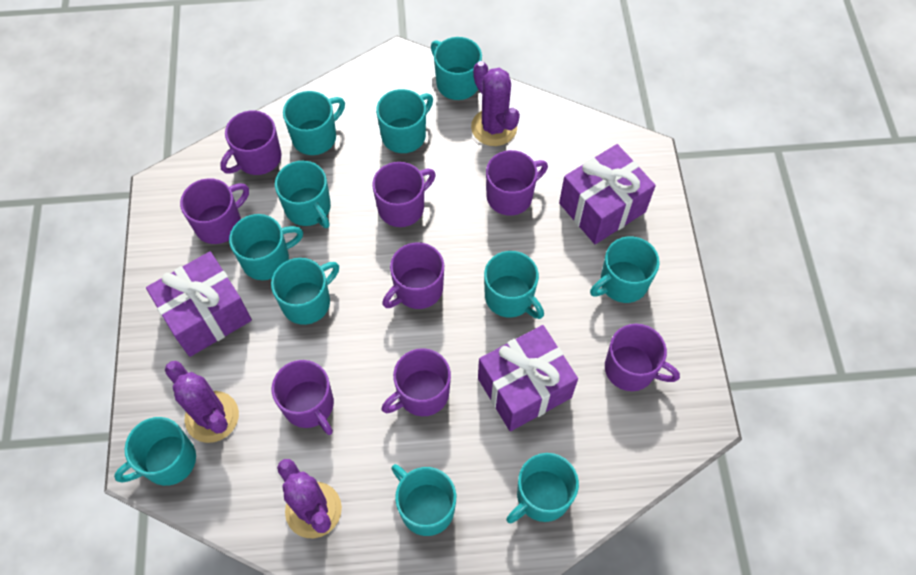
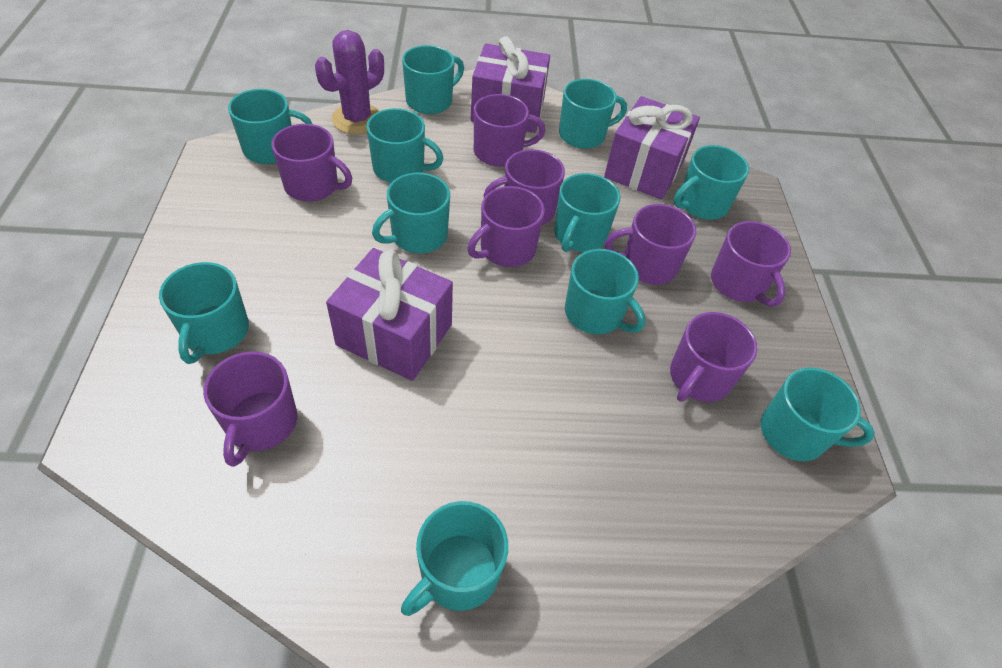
purple cactus: [165,361,239,443] [277,459,342,538] [471,61,520,146] = 3 -> [315,30,384,134] = 1

